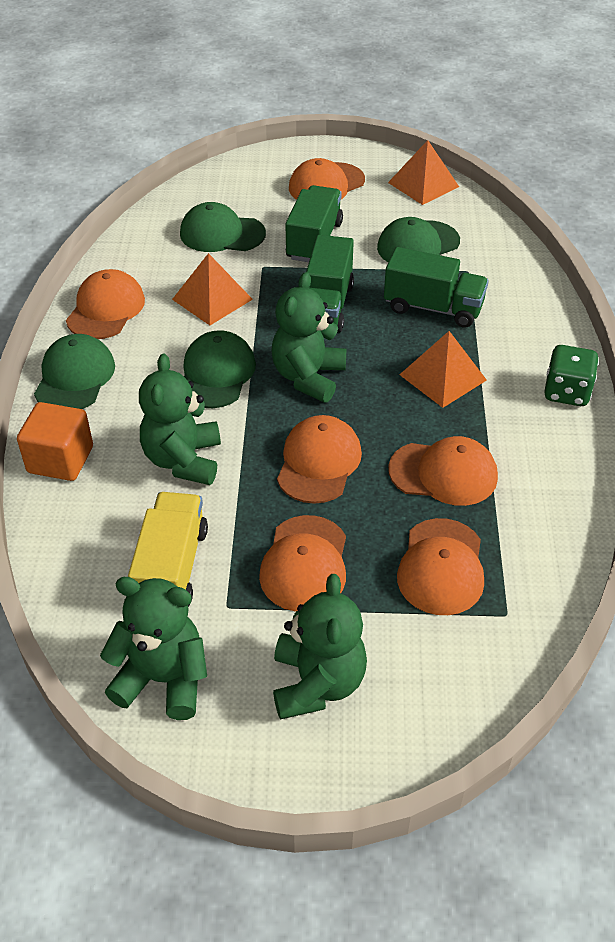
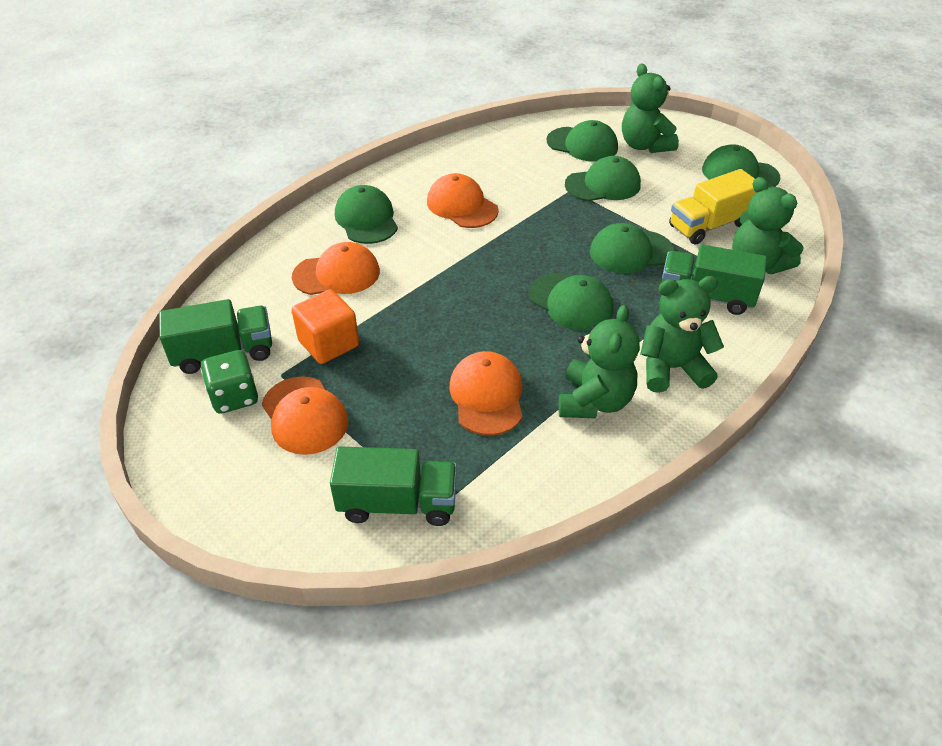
green cap: [34,334,115,409] [180,202,266,252] [183,330,256,408] [377,217,460,262] = 4 -> [335,185,398,244] [528,273,613,331] [547,120,618,162] [565,156,641,201] [590,223,675,273] [702,144,780,187] = 6
orange cap: [66,269,145,339] [259,515,346,612] [277,415,362,504] [289,158,365,200] [388,436,498,506] [397,518,484,615] = 6 -> [262,376,348,455] [292,242,380,295] [427,173,499,228] [449,351,522,436] = 4
orange pyramid: [172,253,253,325] [388,140,459,205] [399,331,487,408] = 3 -> none = 0

